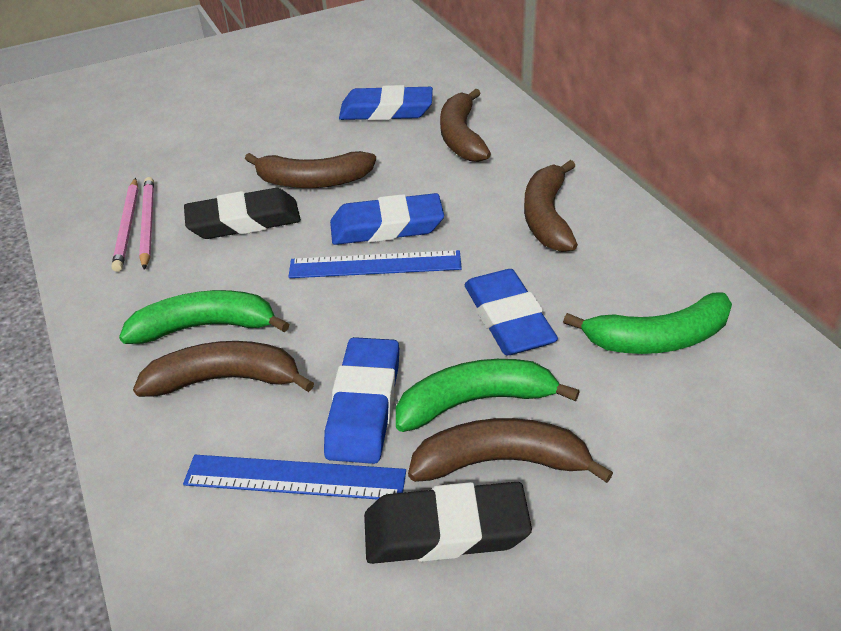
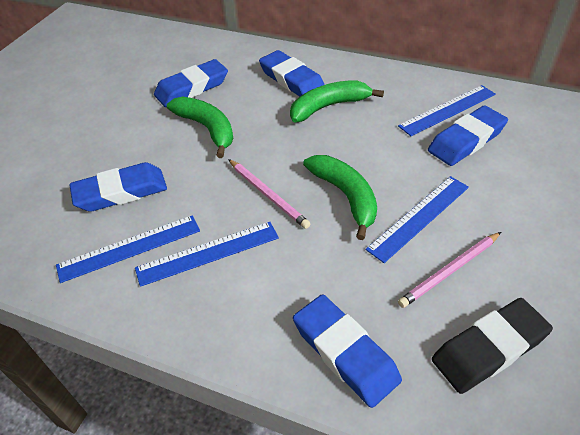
black eraser: [184,188,301,239] [364,482,532,564] = 2 -> [432,298,553,394] = 1
blue eraser: [324,337,399,464] [330,193,444,245] [339,85,433,121] [465,269,558,355] = 4 -> [69,162,167,212] [154,59,228,107] [259,50,325,96] [293,294,402,408] [428,105,508,166] = 5
blue ruler: [183,455,406,500] [289,250,462,278] = 2 -> [56,215,200,283] [135,222,279,287] [366,176,469,263] [398,85,496,136] = 4
brown banana: [133,341,314,397] [245,151,376,188] [408,418,613,483] [440,89,491,162] [524,160,578,252] = 5 -> none = 0

